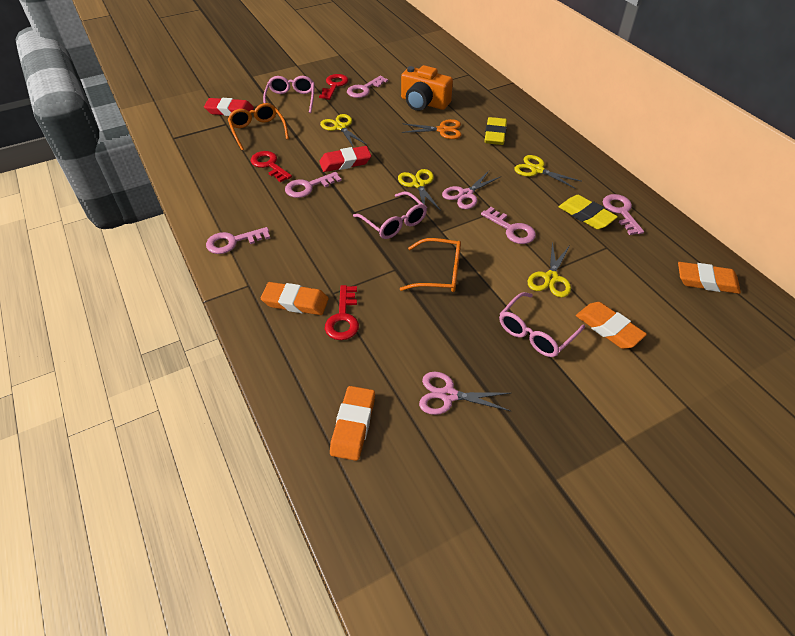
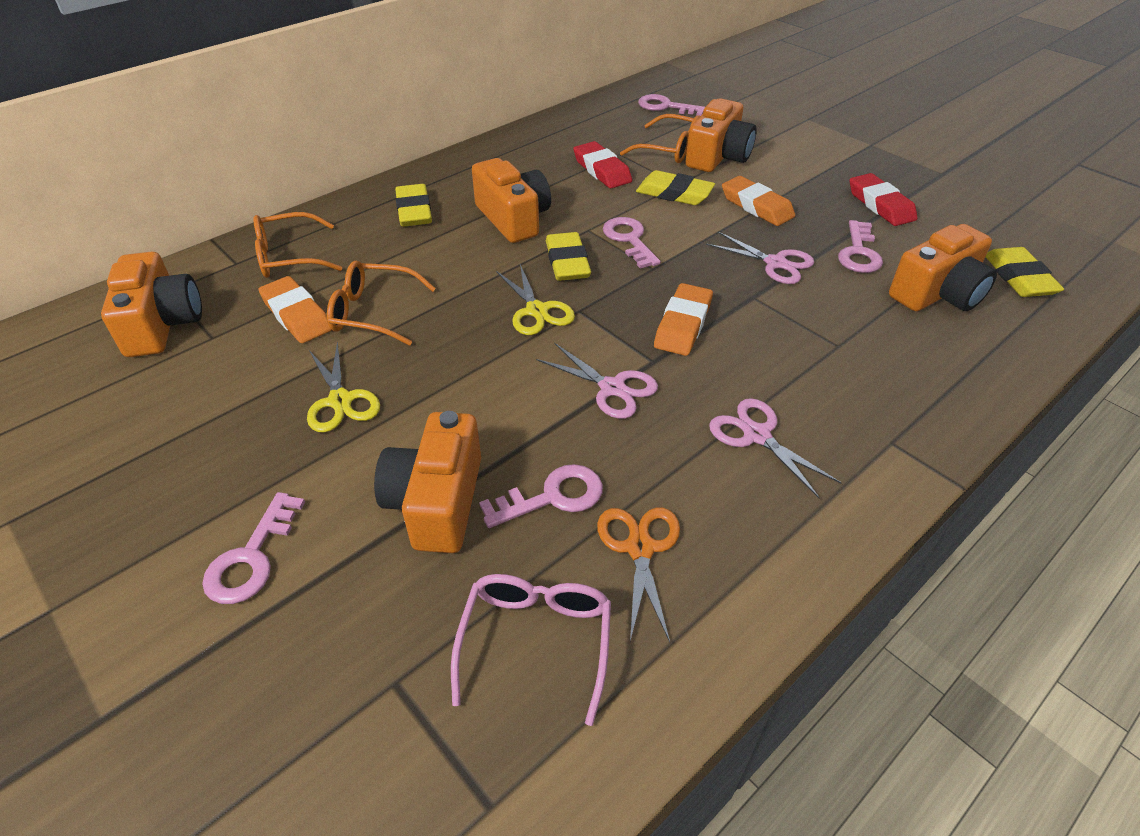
orange camera: [401,65,453,111] = 1 -> [101,252,202,357] [374,411,481,553] [472,158,551,243] [685,98,757,172] [889,224,997,311] = 5
orange eraser: [261,282,329,315] [330,386,375,461] [576,302,647,349] [678,262,741,294] = 4 -> [258,276,331,343] [654,283,713,356] [722,176,795,226] = 3
orange glasses: [228,103,289,150] [400,238,461,292] = 2 -> [253,212,342,278] [327,261,436,346] [620,114,700,163] = 3
pink glasses: [263,76,315,113] [353,191,427,239] [499,292,585,357] = 3 -> [451,574,611,726] = 1
pink scissors: [419,371,511,415] [442,171,502,209] = 2 -> [536,343,658,419] [706,232,814,284] [709,398,842,499] = 3
red key: [251,151,292,182] [319,74,348,100] [325,285,359,340] = 3 -> none = 0
yellow eraser: [484,117,507,145] [559,195,618,229] = 2 -> [395,184,432,227] [546,232,591,281] [636,170,715,205] [986,247,1064,297] = 4
yellow scissors: [320,114,367,148] [398,169,441,211] [514,155,582,189] [527,241,571,297] = 4 -> [307,342,380,432] [496,264,575,335] = 2

